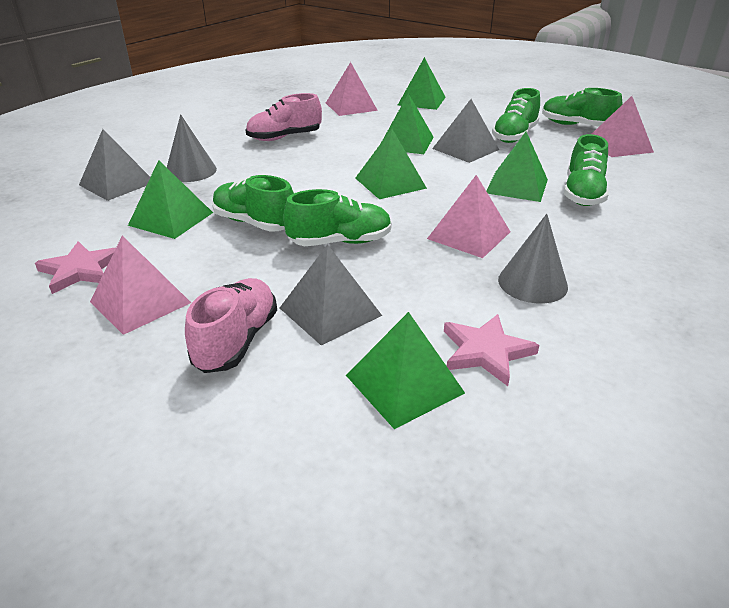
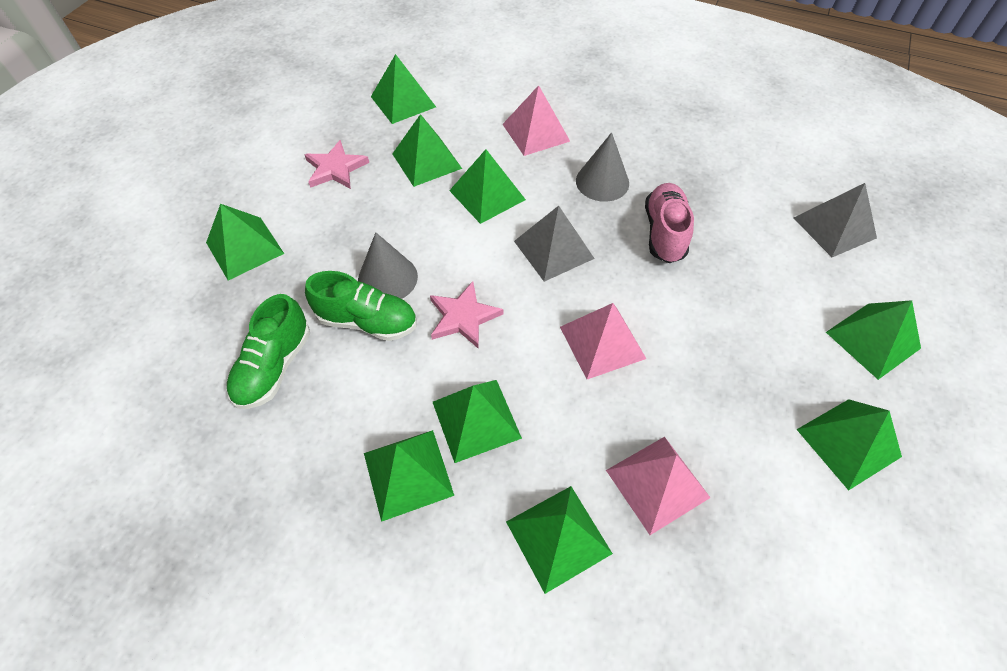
green pyramid: [128,160,213,239] [346,312,465,429] [355,129,427,199] [382,93,434,154] [398,57,446,110] [486,132,548,202] = 6 -> [206,204,284,281] [364,430,454,522] [371,54,436,124] [392,114,462,187] [433,380,522,463] [449,149,526,224] [506,486,613,594] [796,399,902,491] [826,300,921,380] = 9
green shoe: [212,175,294,232] [283,189,392,246] [492,88,540,143] [542,88,622,126] [564,134,609,206] = 5 -> [226,294,310,409] [305,271,417,341] = 2
grey pyramid: [79,129,150,201] [280,244,382,345] [432,99,499,163] = 3 -> [514,206,595,282] [794,183,877,257] = 2
pink pyramid: [90,236,191,335] [326,62,378,116] [427,175,510,258] [592,96,654,157] = 4 -> [503,85,570,156] [560,303,646,379] [606,437,710,535] = 3
pink shoe: [185,278,277,373] [246,93,322,141] = 2 -> [645,183,694,263] = 1

